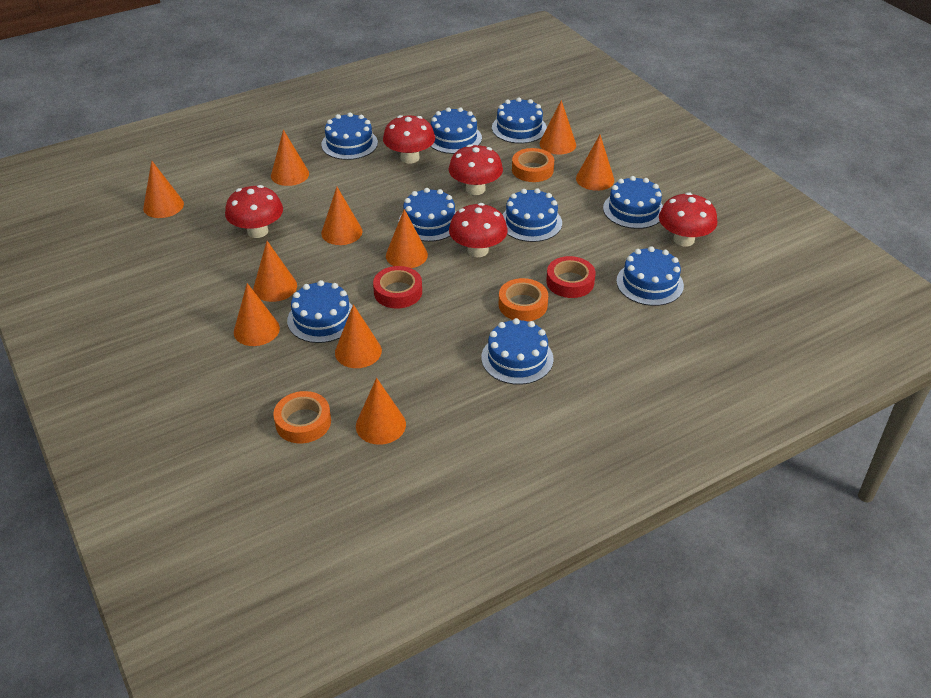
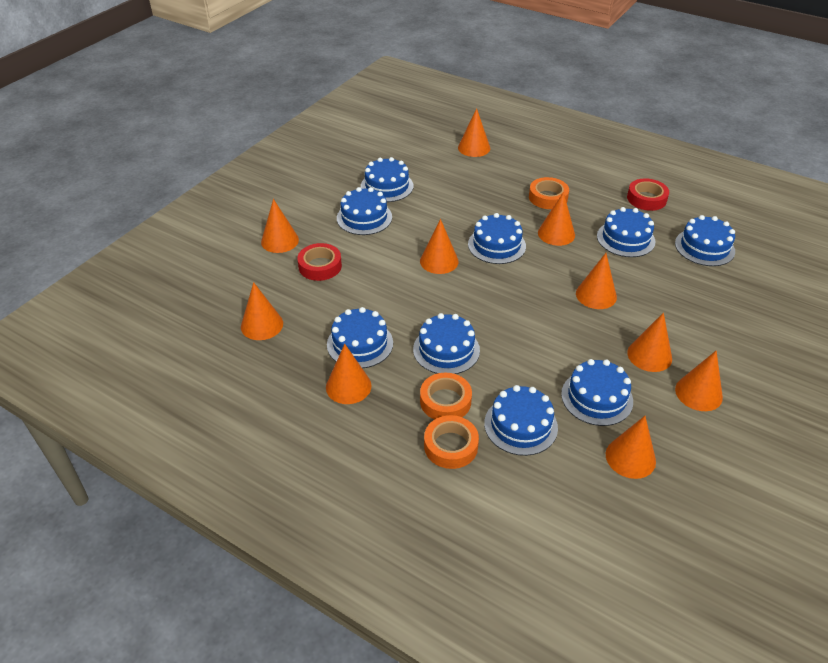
red mushroom: [225,185,283,238] [383,115,435,163] [449,144,503,195] [449,203,508,257] [659,192,717,246] = 5 -> none = 0

